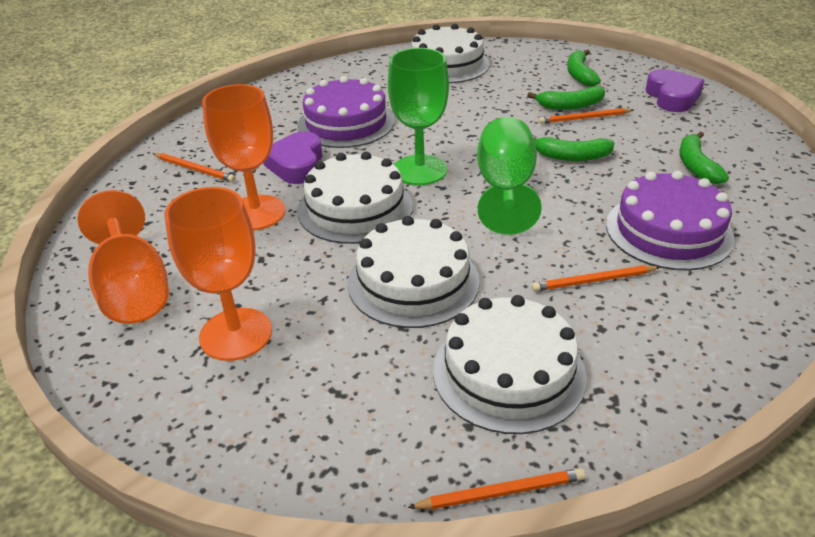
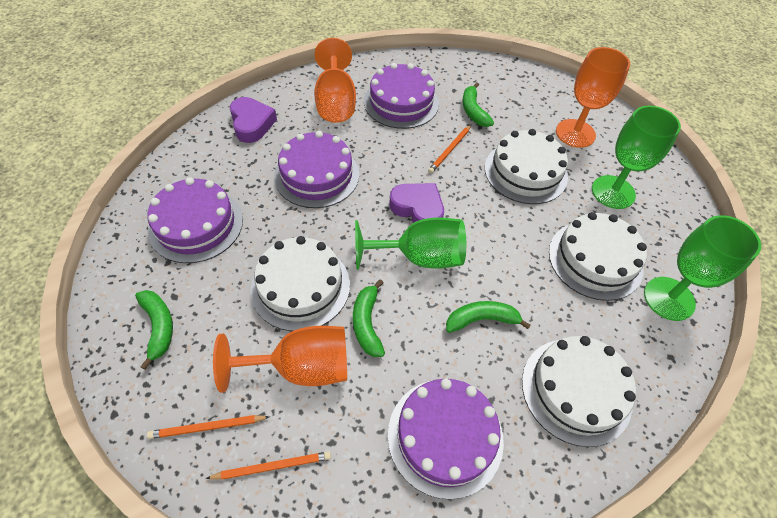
green goblet: [388,48,449,185] [477,117,542,235] = 2 -> [355,218,466,270] [592,106,681,209] [644,215,761,321] = 3
orange pencil: [152,153,236,182] [408,468,585,510] [532,265,660,291] [539,108,633,124] = 4 -> [147,415,270,439] [205,451,331,480] [428,125,471,173] = 3
purple cake: [298,76,394,148] [606,171,735,270] = 2 -> [147,177,243,263] [274,131,359,208] [364,63,439,129] [388,379,504,500] = 4

